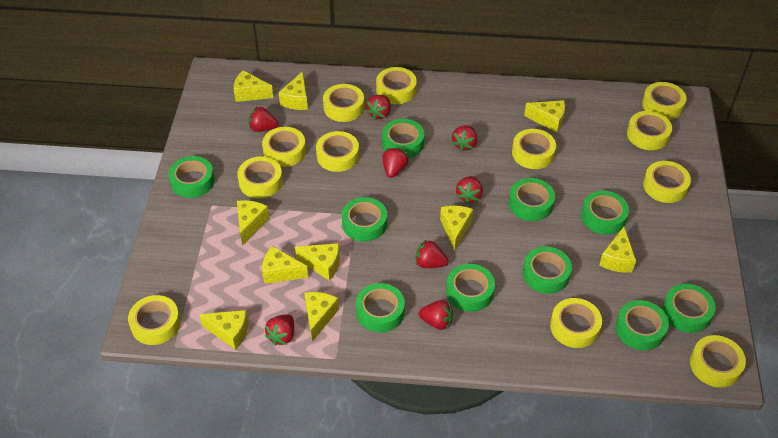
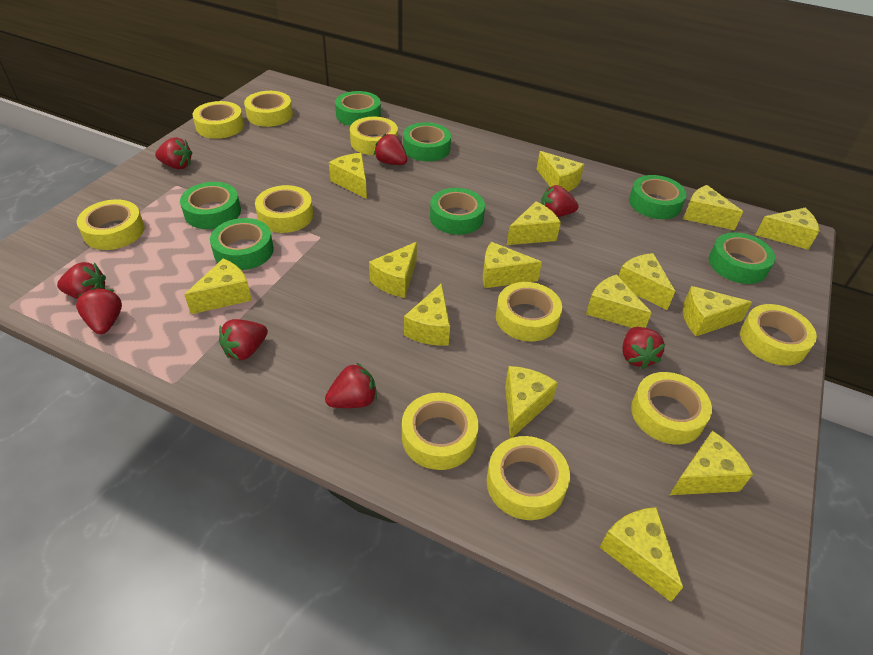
green tape: [168,156,215,198] [342,197,387,242] [356,283,405,332] [382,119,424,158] [446,264,495,312] [509,178,555,221] [523,247,572,294] [581,191,629,235] [616,300,669,350] [662,284,716,333] = 10 -> [180,182,241,229] [210,218,274,270] [335,91,381,126] [403,122,451,161] [430,188,485,235] [629,175,686,219] [709,232,775,284] = 7
yellow cheese: [199,310,248,350] [233,70,273,102] [237,200,269,245] [262,246,308,284] [279,71,308,110] [295,243,340,281] [304,292,339,342] [440,206,473,251] [524,100,565,133] [599,227,636,273] = 10 -> [184,258,252,314] [329,153,367,199] [369,242,417,298] [404,283,450,346] [483,242,542,288] [505,366,558,439] [507,201,561,245] [537,151,584,192] [586,274,652,328] [600,507,683,602] [619,253,675,310] [670,431,753,495] [683,286,752,336] [684,185,743,230] [755,207,819,250] = 15
yellow tape: [128,295,181,345] [237,156,283,198] [262,127,306,167] [316,131,359,172] [323,84,364,122] [376,67,417,104] [512,129,556,169] [550,298,602,348] [627,111,672,150] [642,82,686,120] [643,161,691,203] [690,335,746,388] = 12 -> [77,200,145,250] [192,101,244,139] [244,91,293,127] [255,185,313,233] [350,117,398,155] [402,393,478,470] [486,436,570,520] [496,282,562,341] [631,372,712,445] [740,304,817,366] = 10

